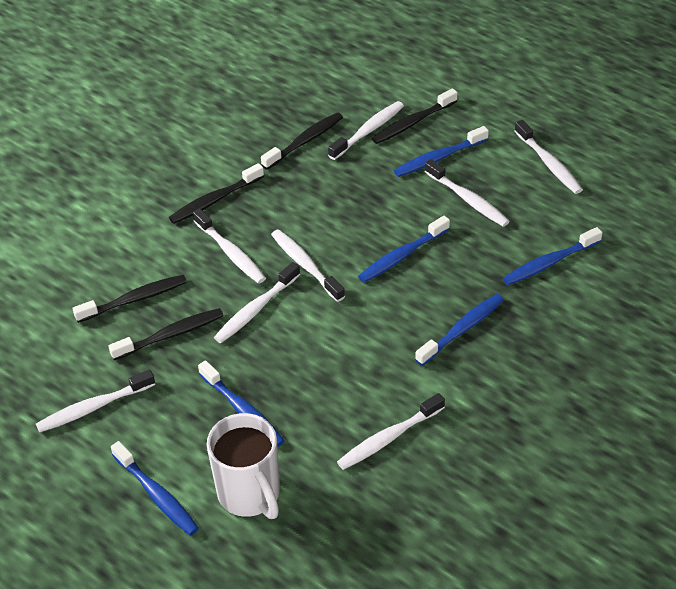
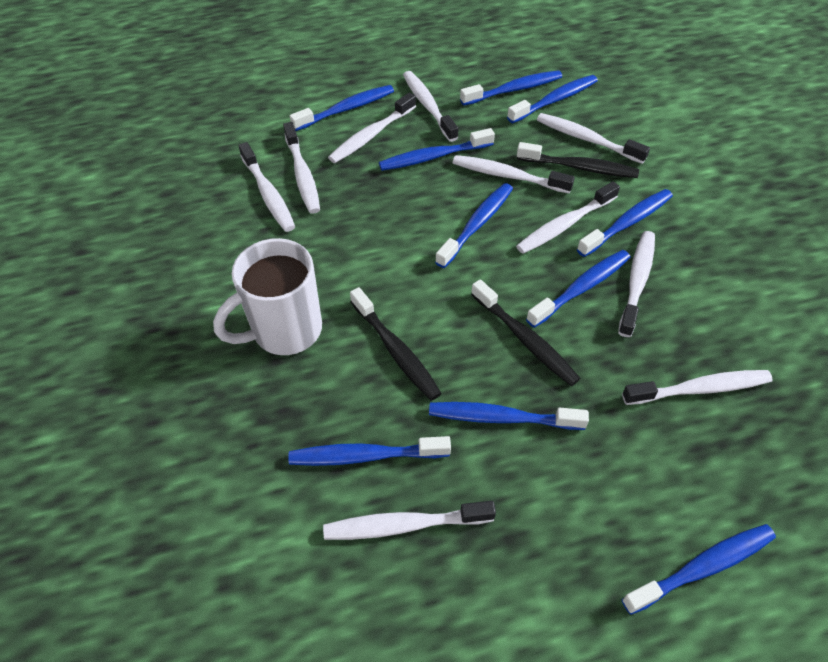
black toothbrush: [72,275,187,323] [108,308,224,360] [169,163,264,224] [261,113,343,170] [372,88,458,144] = 5 -> [350,287,442,401] [471,279,580,386] [517,142,639,178] = 3
blue toothbrush: [111,441,199,536] [198,360,285,447] [358,216,450,283] [394,126,489,177] [415,294,504,366] [503,227,603,285] = 6 -> [288,436,451,466] [290,85,394,131] [379,128,495,171] [429,402,589,430] [435,183,513,268] [460,70,562,106] [507,75,598,123] [526,250,631,328] [577,189,673,257] [621,524,776,615] = 10
white toothbrush: [36,369,155,433] [193,208,266,284] [214,262,300,343] [271,229,345,302] [328,101,404,160] [337,393,445,470] [425,159,510,227] [515,120,583,194] = 8 -> [238,142,295,232] [283,122,320,214] [323,501,496,540] [328,92,416,163] [403,71,458,142] [453,155,575,194] [516,181,620,254] [537,113,650,164] [618,231,655,337] [622,370,773,405] = 10

